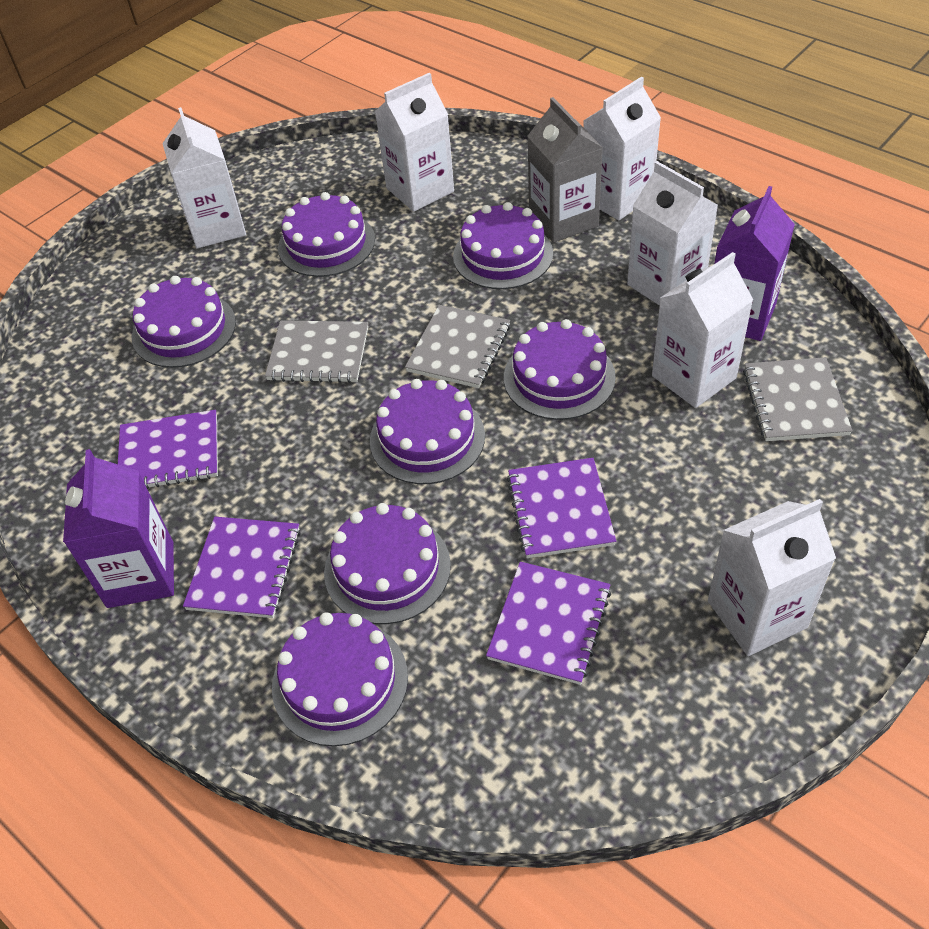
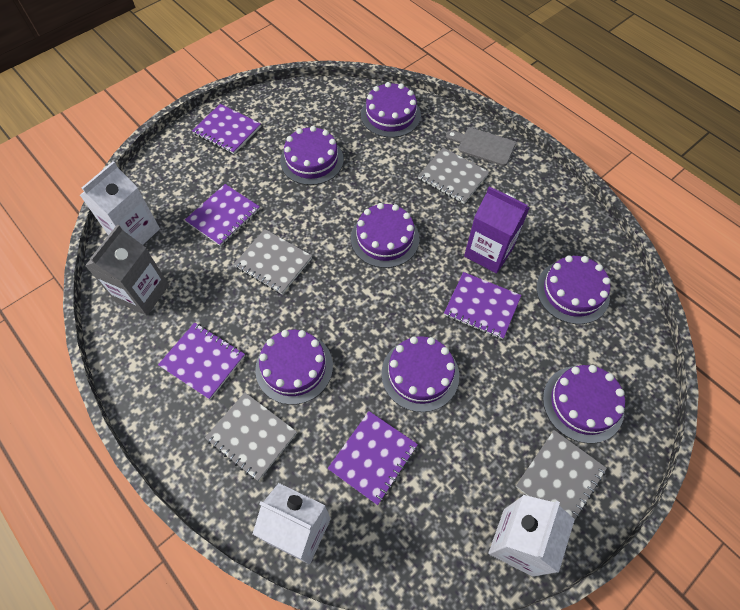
grey cutting board: none = 0 -> [446,128,516,166] = 1
grey notebook: [265,320,368,383] [405,305,510,388] [743,357,853,441] = 3 -> [205,392,297,481] [234,229,312,294] [418,148,489,204] [516,430,607,524] = 4
purple carton: [63,449,174,608] [714,186,795,341] = 2 -> [464,186,530,273] = 1
purple notebook: [118,410,218,489] [183,517,300,618] [486,562,611,685] [507,458,616,558] = 4 -> [158,323,245,400] [185,184,260,246] [192,104,261,154] [328,411,418,505] [444,272,521,339] = 5
white carton: [162,107,246,248] [375,73,454,212] [583,77,661,220] [627,161,718,306] [652,252,753,408] [708,499,836,656] = 6 -> [80,161,160,245] [253,483,331,564] [488,495,575,577] = 3

